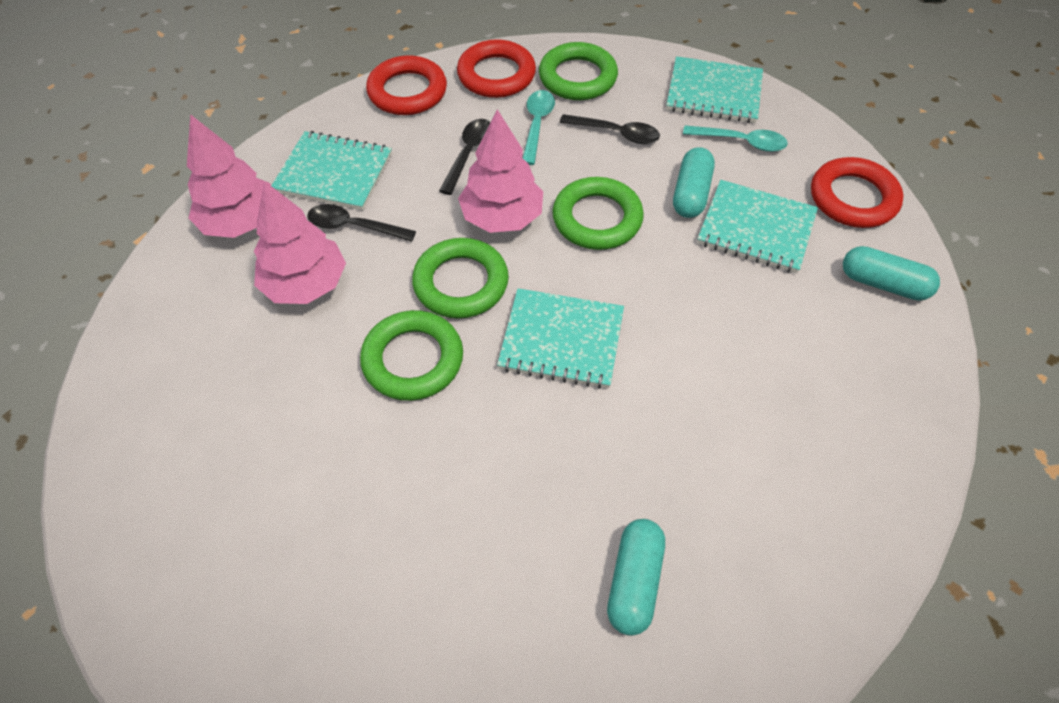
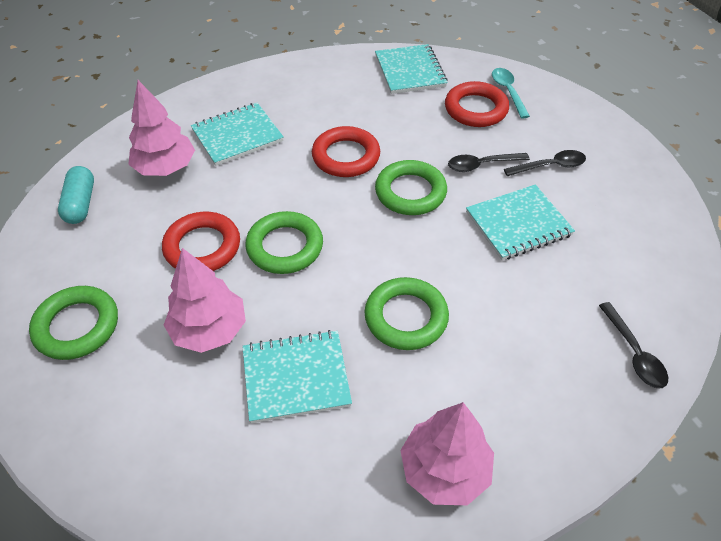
turquoise capsule: [607,519,665,636] [673,147,715,218] [843,246,940,301] = 3 -> [58,166,94,224] = 1
turquoise spoon: [523,90,555,165] [683,125,788,152] = 2 -> [492,68,530,119] = 1

